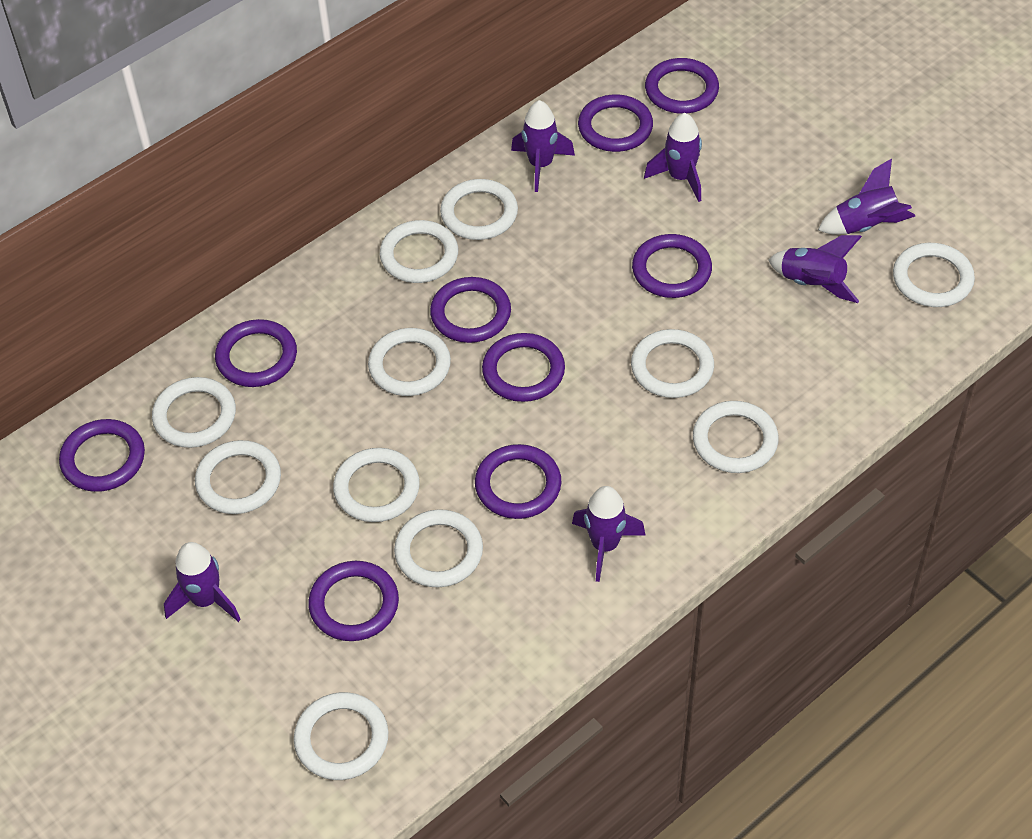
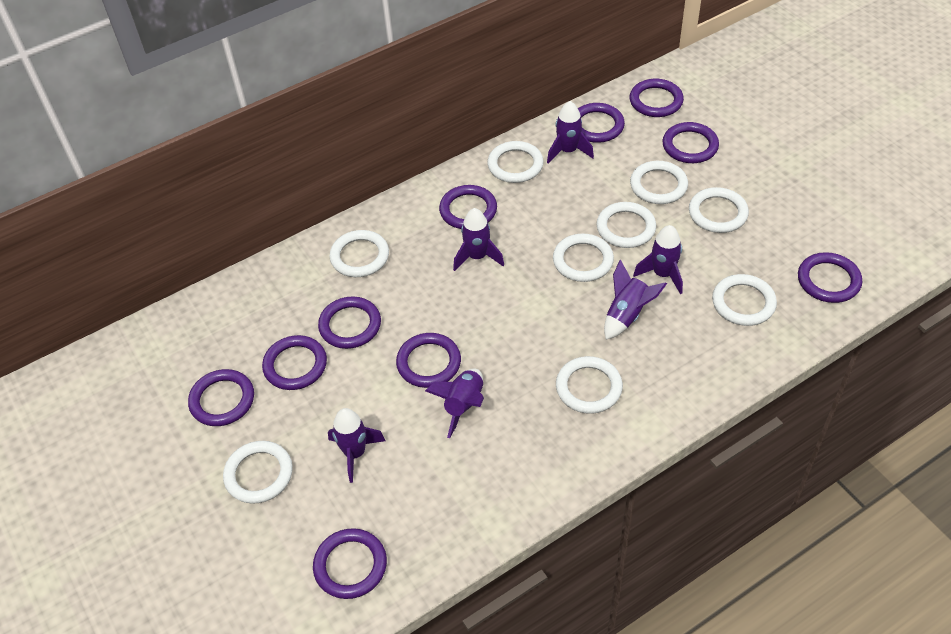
purple ring: [59,419,145,492] [215,319,297,387] [308,561,399,641] [430,277,511,343] [475,444,562,519] [482,333,565,402] [578,94,653,152] [632,234,712,298] [645,58,719,114] = 9 -> [188,369,254,426] [262,335,327,390] [313,528,387,599] [318,296,381,349] [396,333,461,388] [439,185,497,229] [578,103,625,143] [630,79,684,117] [663,122,719,163] [798,252,862,303] = 10
white ring: [152,377,236,448] [195,440,281,514] [294,692,389,780] [333,448,420,522] [368,328,451,396] [380,220,458,283] [394,509,483,587] [440,179,518,240] [631,329,714,398] [693,401,779,473] [893,243,975,307] = 11 -> [223,441,293,504] [329,230,389,277] [487,141,544,183] [553,233,614,282] [556,356,623,414] [596,202,656,248] [630,161,688,204] [689,187,749,233] [712,274,777,326] = 9

